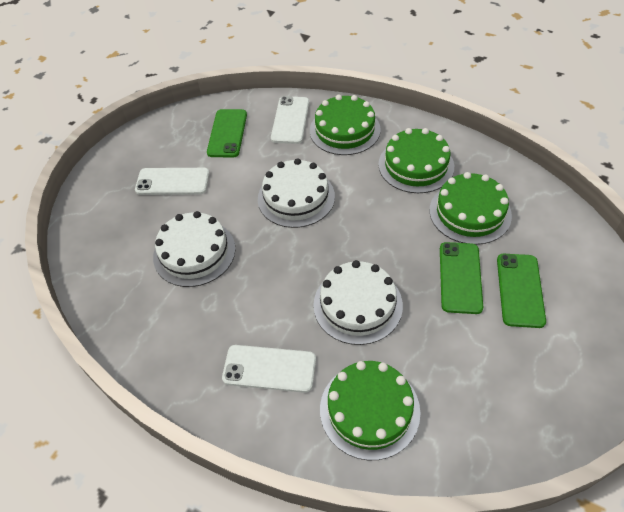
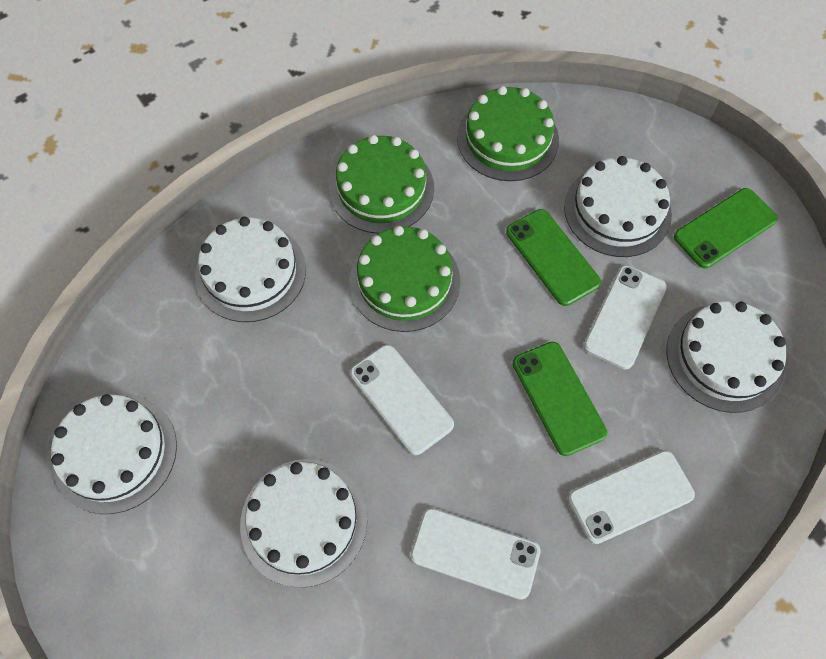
green cake: [310,95,381,155] [320,361,420,460] [378,128,454,193] [430,172,512,245] = 4 -> [329,135,434,234] [349,226,460,332] [457,86,559,181] = 3
white cake: [153,211,235,287] [258,158,335,228] [313,260,403,345] = 3 -> [51,394,177,514] [195,217,306,322] [240,459,367,588] [564,156,672,257] [666,301,786,413] = 5
white phone: [135,168,210,195] [222,345,316,393] [271,96,309,144] = 3 -> [350,345,454,455] [411,508,541,600] [568,450,695,544] [583,265,667,369] = 4

